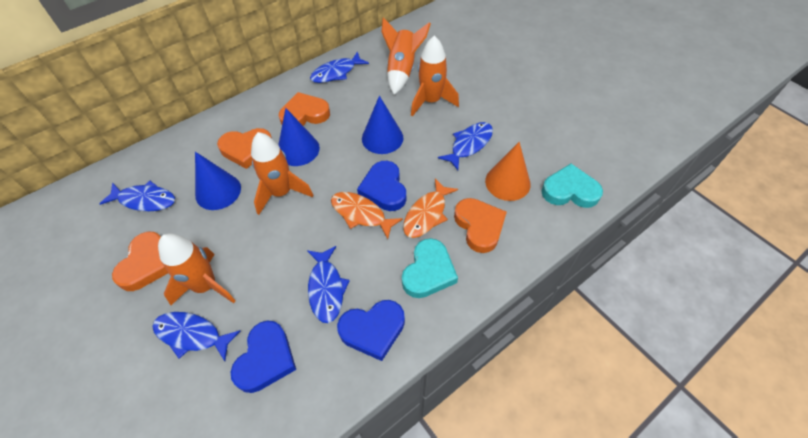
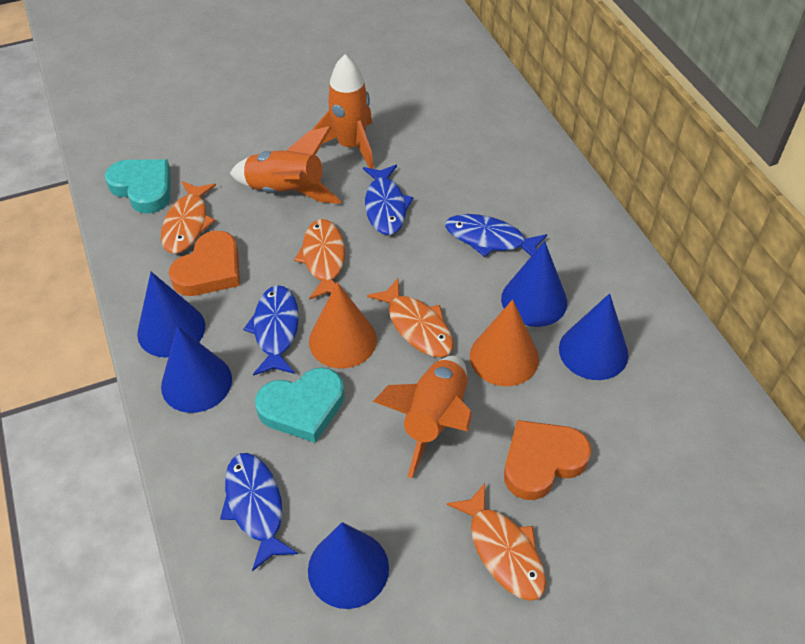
blue cone: [195,152,241,210] [278,108,320,166] [362,96,403,154] = 3 -> [137,272,205,358] [161,326,232,413] [308,522,389,609] [501,241,567,327] [559,293,628,380] = 5
blue fish: [99,181,175,211] [152,312,240,361] [307,246,350,323] [310,51,369,83] [438,122,493,170] = 5 -> [220,453,298,571] [243,285,299,376] [363,165,413,235] [445,214,547,257] = 4
blue heart: [231,320,296,393] [337,300,405,361] [357,161,406,211] = 3 -> none = 0
orange cone: [485,142,531,201] = 1 -> [309,282,377,369] [470,300,539,386] = 2
orange fish: [331,192,403,239] [403,179,458,238] = 2 -> [161,181,216,254] [294,219,348,300] [367,278,454,357] [447,483,546,601] = 4
orange heart: [112,232,168,291] [217,128,272,169] [279,92,330,126] [454,198,507,253] = 4 -> [169,231,240,296] [504,420,591,500] = 2
orange rocket: [158,234,236,305] [251,132,313,215] [382,17,431,95] [411,35,459,117] = 4 -> [230,126,342,204] [312,54,374,169] [372,355,472,478] = 3

